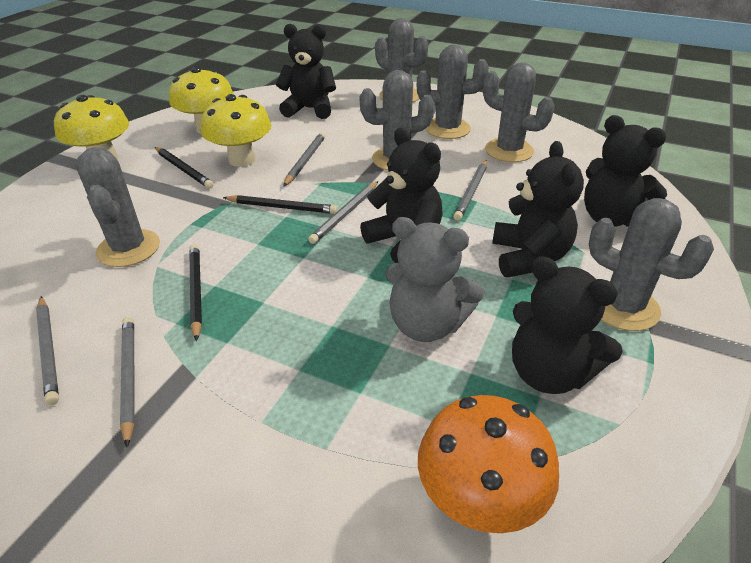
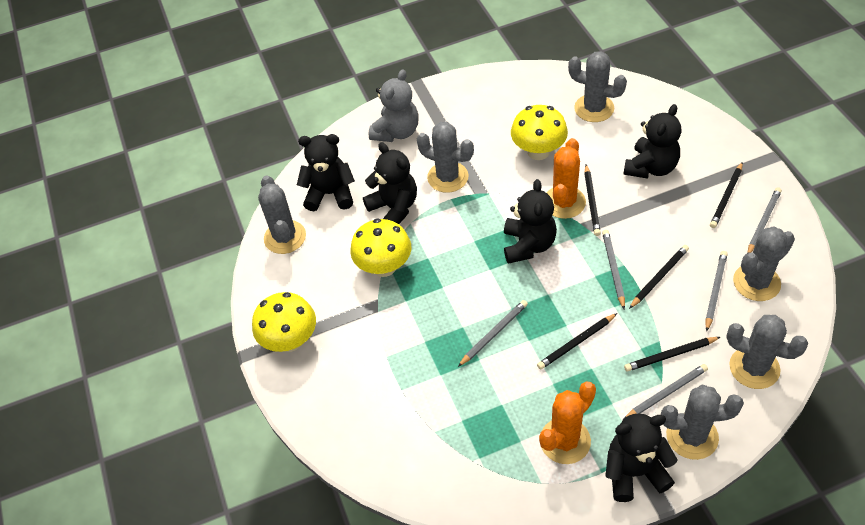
black pencil: [155,147,214,189] [189,244,202,341] [223,195,338,214] = 3 -> [537,313,617,370] [584,164,601,236] [624,337,720,372] [629,245,689,309] [710,162,743,228] = 5
orange cactus: none = 0 -> [539,382,596,464] [546,138,586,219] = 2
orange mushroom: [418,395,559,533] = 1 -> none = 0

